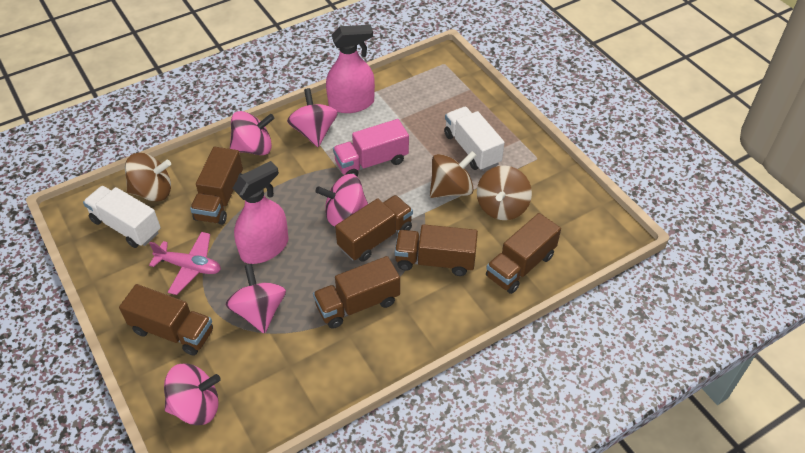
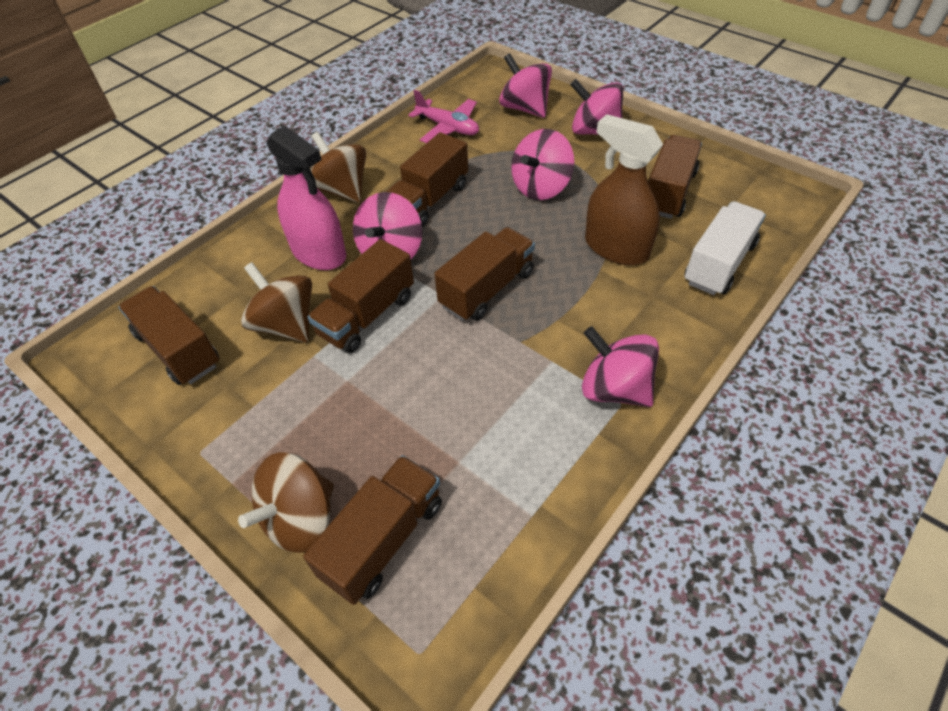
brown spray bottle: none = 0 -> [585,114,663,265] = 1
pink spray bottle: [233,161,289,264] [326,25,375,113] = 2 -> [267,126,346,270] = 1
pink truck: [333,119,409,176] = 1 -> none = 0
white truck: [83,186,161,248] [444,107,505,171] = 2 -> [684,201,766,295] = 1

